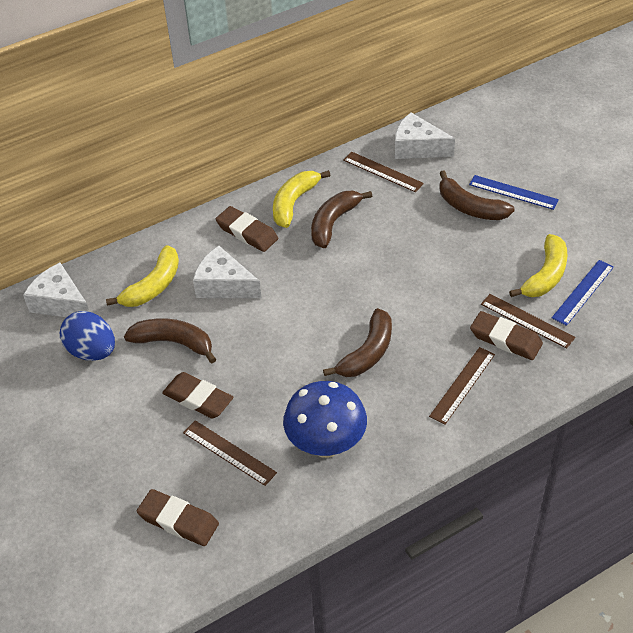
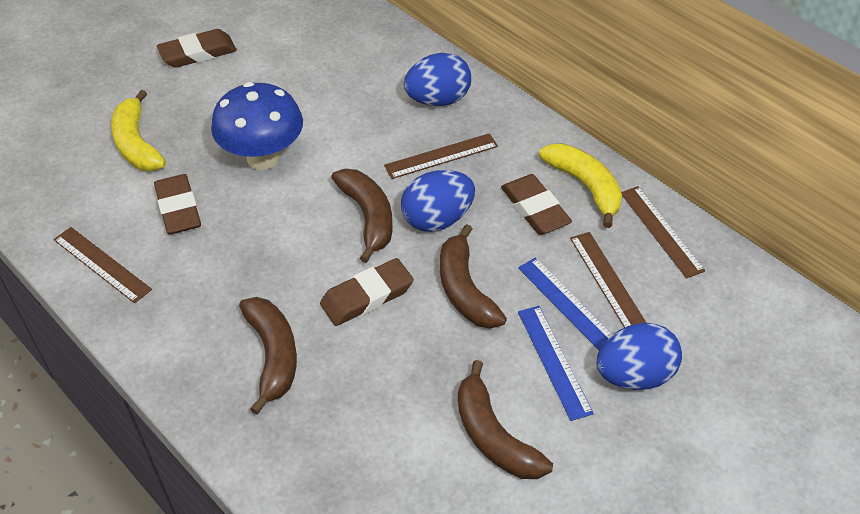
blue egg: [60,311,115,361] = 1 -> [401,170,475,232] [404,52,471,106] [596,323,682,390] = 3
white cheese: [23,263,89,317] [193,246,261,298] [395,113,455,159] = 3 -> none = 0
yellow banana: [106,245,179,307] [273,170,331,228] [509,234,568,297] = 3 -> [111,90,166,171] [539,143,622,228] = 2

